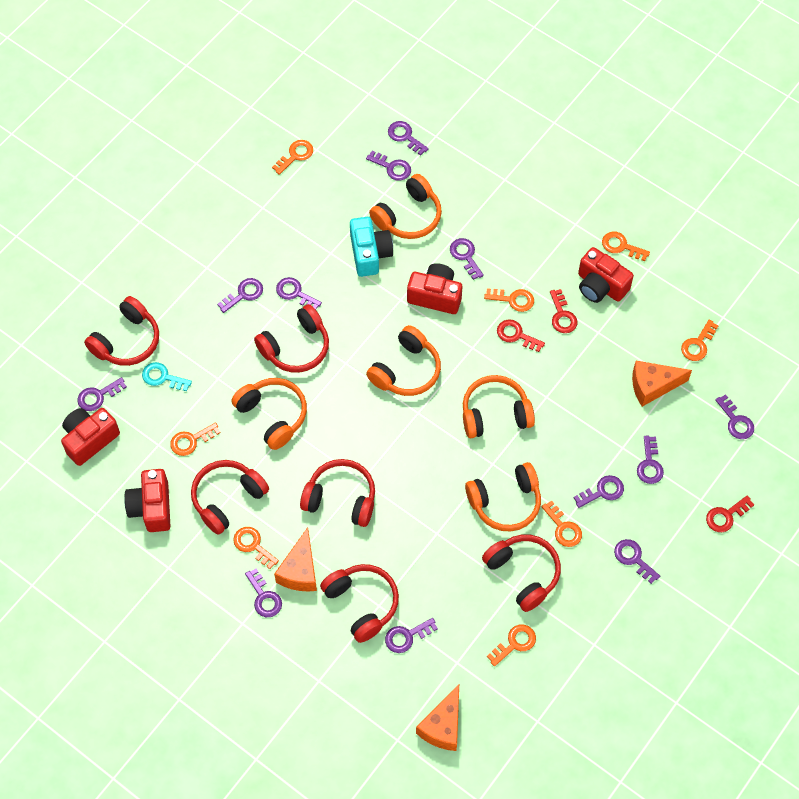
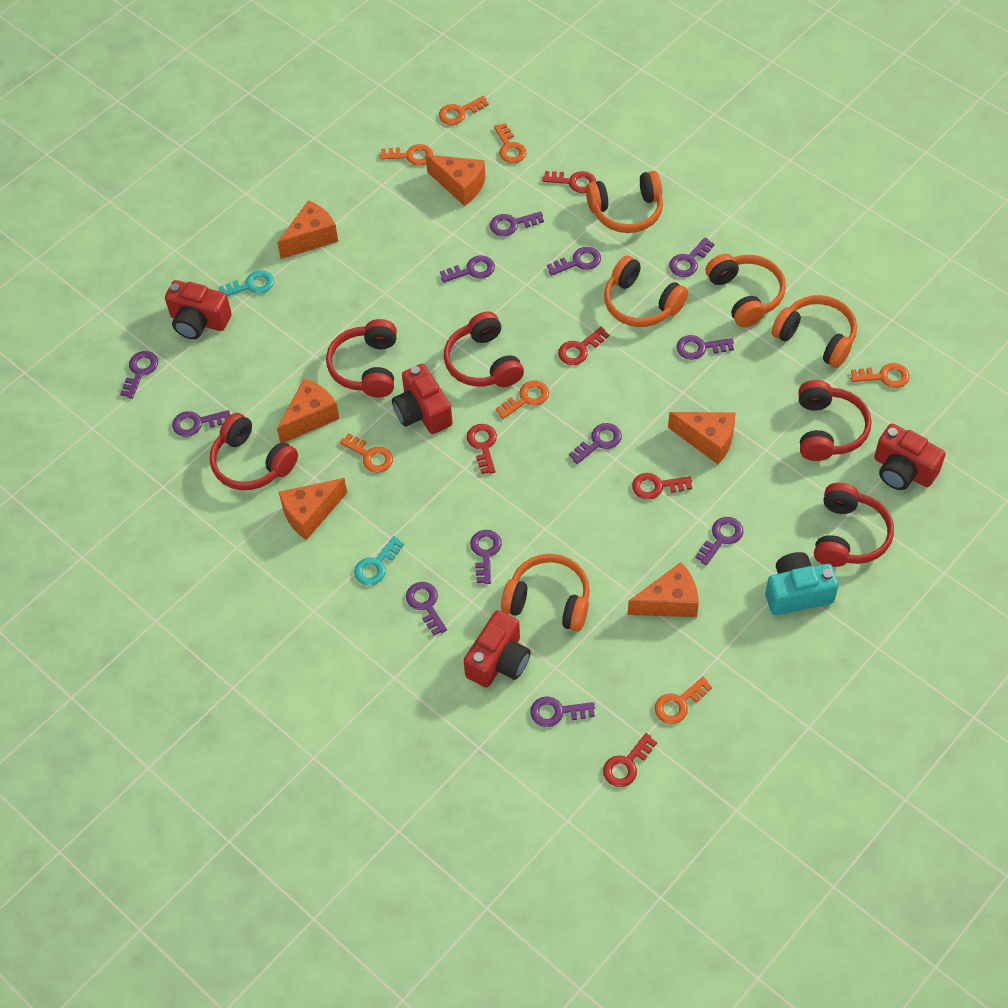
orange cheese: [274,527,317,592] [416,684,459,751] [632,361,692,407] = 3 -> [277,200,338,259] [277,378,340,443] [279,478,347,540] [426,155,485,206] [628,562,699,617] [668,412,736,464] = 6
orange key: [170,422,221,456] [233,527,279,569] [272,140,313,175] [484,288,534,312] [487,624,536,666] [541,500,582,547] [602,232,650,261] [681,320,719,361] = 8 -> [340,433,393,473] [380,144,433,166] [439,96,489,125] [494,123,527,163] [496,380,549,419] [654,677,712,724] [851,363,910,388] = 7
red headphones: [84,296,159,366] [191,460,269,535] [254,304,329,373] [300,459,375,527] [320,564,399,643] [482,534,561,612] = 6 -> [210,413,298,490] [326,319,397,398] [444,311,524,387] [798,380,872,461] [814,483,894,567] = 5
red key: [497,319,545,352] [550,289,577,333] [706,495,754,532] = 3 -> [467,424,497,474] [542,171,596,193] [558,327,609,365] [603,733,657,787] [632,473,692,500] = 5
turquoise key: [142,362,192,391] = 1 -> [219,270,274,296] [354,536,404,585] = 2

